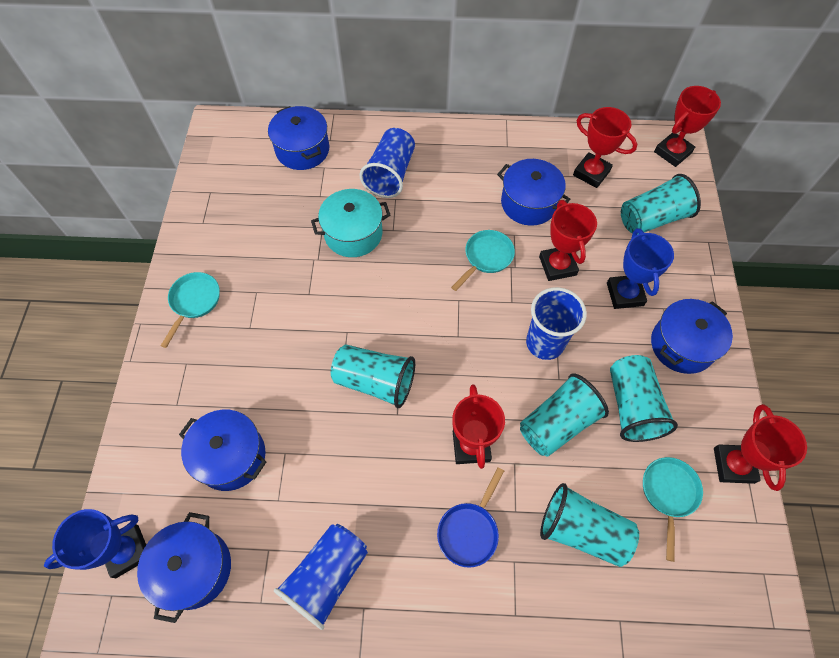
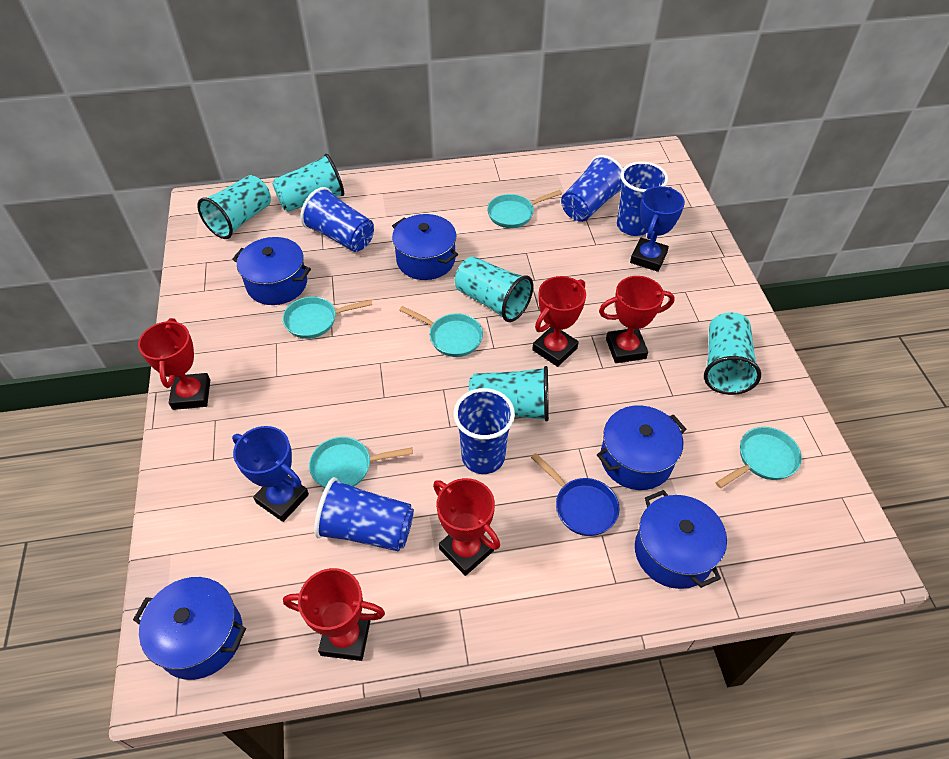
blue cup: [274,524,368,630] [360,128,415,198] [526,287,587,360] = 3 -> [300,187,374,252] [314,477,414,551] [453,388,515,474] [561,155,623,222] [617,161,668,236] = 5
turquoise pan: [161,272,220,348] [451,230,515,291] [643,457,703,562] = 3 -> [283,297,372,339] [309,437,413,488] [399,306,483,357] [487,190,562,228] [716,427,802,488] = 5
turquoise pot: [311,189,391,257] = 1 -> none = 0

